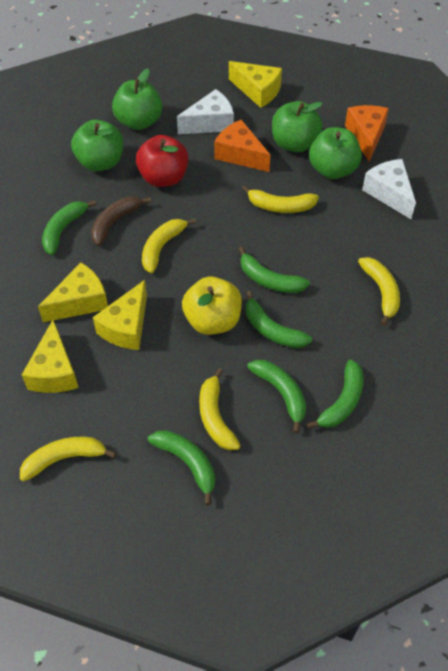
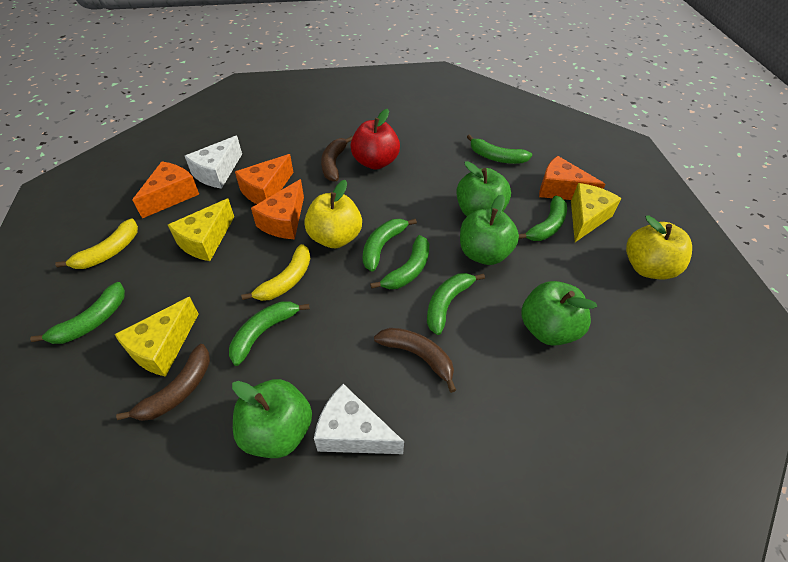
brown banana: [91,196,151,246] = 1 -> [116,344,210,421] [321,136,353,181] [374,328,456,393] = 3
green banana: [42,200,97,255] [148,430,215,505] [239,247,310,293] [246,291,312,348] [247,360,306,433] [307,359,364,429] = 6 -> [30,282,125,344] [229,301,310,366] [363,219,417,272] [370,235,429,289] [427,273,485,335] [467,135,532,164] [519,196,567,241] = 7
orange cheese: [214,120,270,172] [345,105,389,162] = 2 -> [133,161,199,218] [235,154,293,204] [251,179,304,239] [539,156,606,200] = 4
yellow apple: [182,276,242,335] = 1 -> [304,180,362,248] [626,215,692,279] = 2
yellow banana: [20,437,116,482] [142,218,196,273] [199,368,241,450] [242,185,319,213] [358,257,400,326] = 5 -> [55,218,138,269] [241,244,310,301] = 2
yellow cheese: [22,320,79,393] [38,263,108,322] [93,280,147,350] [229,61,282,108] = 4 -> [114,297,199,377] [168,198,234,261] [571,183,621,242] = 3

